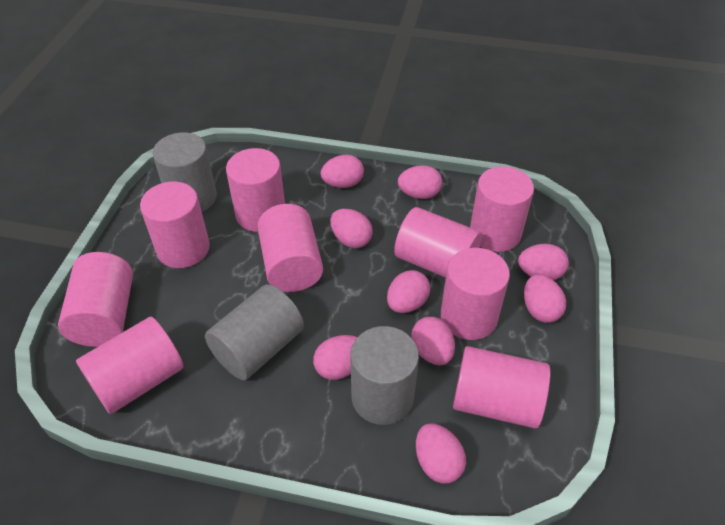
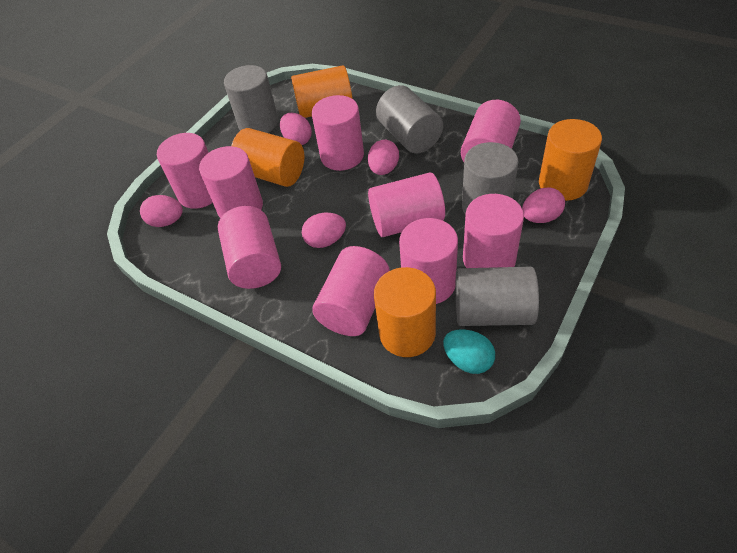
grey cylinder: [153,132,217,212] [205,284,304,380] [350,326,419,425] = 3 -> [224,65,278,133] [376,85,443,154] [456,267,539,326] [462,142,518,215] = 4
orange cylinder: none = 0 -> [231,128,304,187] [291,65,353,118] [374,267,436,357] [539,119,602,201] = 4
pink egg: [313,335,358,380] [321,155,364,188] [330,209,373,248] [387,270,430,313] [398,165,442,199] [411,317,455,365] [416,424,466,484] [518,244,569,280] [524,274,566,323] = 9 -> [140,195,183,227] [280,113,312,145] [302,213,346,248] [368,140,399,175] [522,187,565,223] = 5
turquoise egg: none = 0 -> [443,329,495,374] = 1

